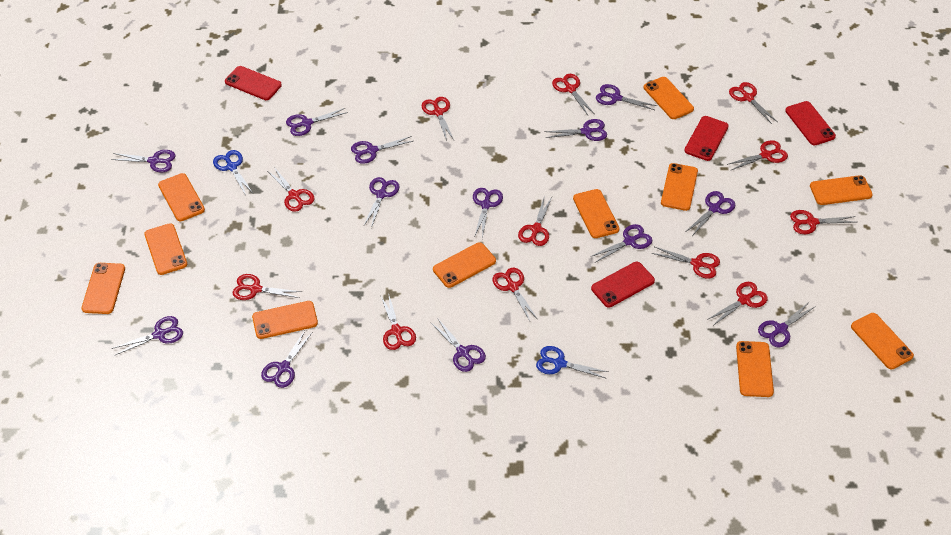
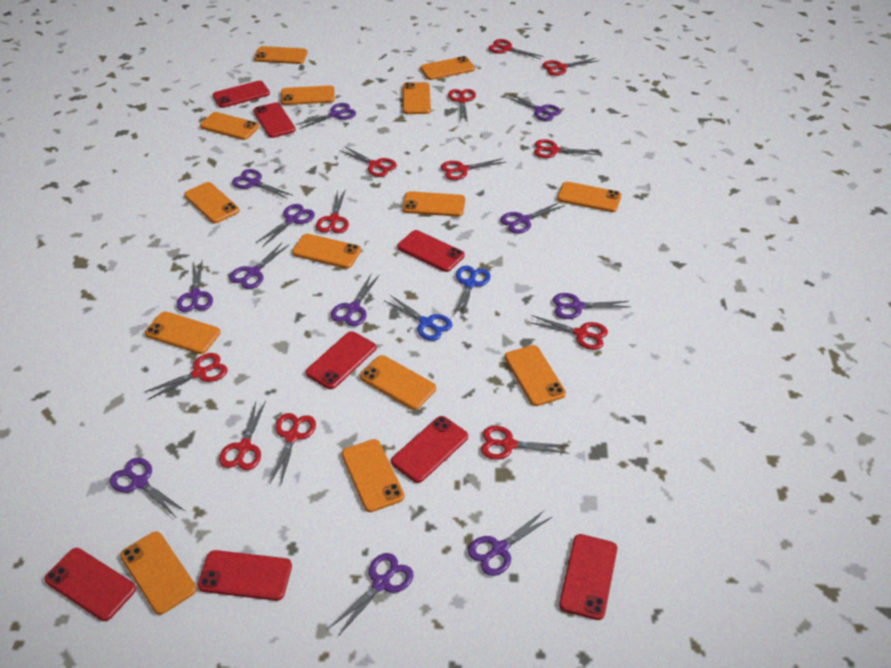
orange phone: [81,263,125,314] [144,223,187,275] [158,173,205,221] [252,301,318,339] [433,242,496,288] [573,189,620,238] [644,77,694,119] [661,163,698,211] [736,341,774,397] [810,175,873,205] [851,313,914,369] = 11 -> [120,531,197,615] [145,311,221,354] [184,182,240,223] [200,112,259,140] [254,46,308,64] [281,86,335,105] [292,234,361,268] [342,439,405,512] [360,355,436,410] [402,191,465,217] [403,82,431,114] [420,56,475,80] [505,345,566,406] [557,182,621,212] = 14
purple scissors: [111,150,176,172] [111,316,183,356] [261,330,313,388] [286,108,348,136] [351,136,413,164] [364,177,399,228] [430,319,486,372] [473,188,503,239] [544,119,607,141] [590,224,652,263] [596,84,657,110] [687,191,735,235] [758,301,816,347] = 13 -> [110,458,185,517] [177,261,213,312] [229,242,289,289] [232,169,292,199] [256,204,315,247] [296,103,356,129] [329,553,414,636] [331,275,379,326] [468,510,552,576] [500,202,565,234] [506,93,561,121] [553,293,629,319] = 12
red phone: [225,66,282,100] [591,262,655,307] [684,116,729,161] [785,101,836,145] = 4 -> [44,548,136,621] [198,550,292,601] [212,81,270,108] [253,102,296,138] [306,331,376,389] [391,416,468,483] [397,230,465,272] [559,534,617,620] = 8

